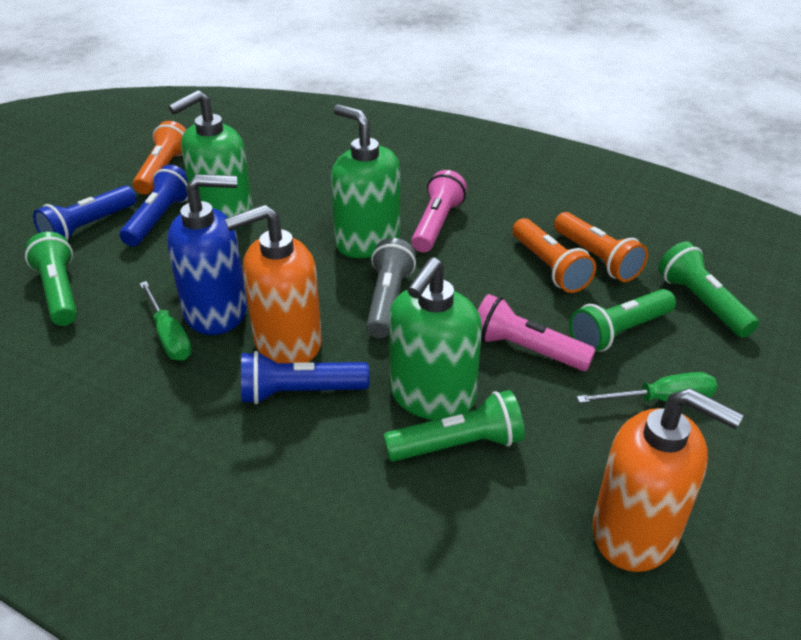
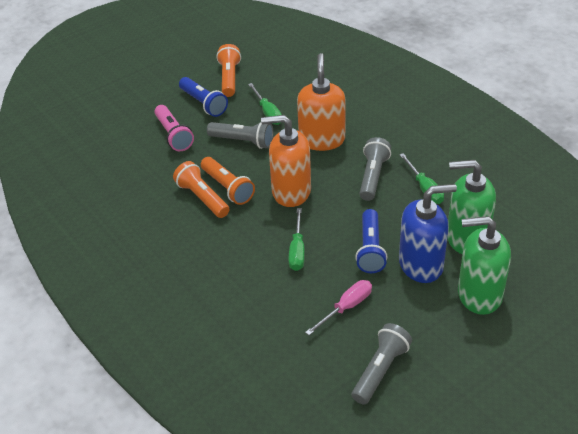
blue flashlight: [33,186,136,241] [120,165,188,246] [241,351,370,404] = 3 -> [179,77,228,117] [355,209,387,273] = 2
green flashlight: [25,232,77,326] [383,390,525,462] [569,289,676,353] [658,242,759,338] = 4 -> none = 0
green screwdriver: [139,281,192,361] [577,372,718,403] = 2 -> [248,83,282,125] [289,208,305,271] [400,153,444,204] = 3
green soap dispenser: [168,90,253,229] [331,105,400,258] [389,257,482,420] = 3 -> [447,160,496,254] [458,216,511,315] = 2
grey flashlight: [366,238,416,338] = 1 -> [207,122,273,149] [352,323,412,404] [360,137,391,201] = 3
pink flashlight: [411,170,467,253] [478,294,596,371] = 2 -> [154,105,194,151] = 1
pink screwdriver: none = 0 -> [305,280,372,335] = 1

